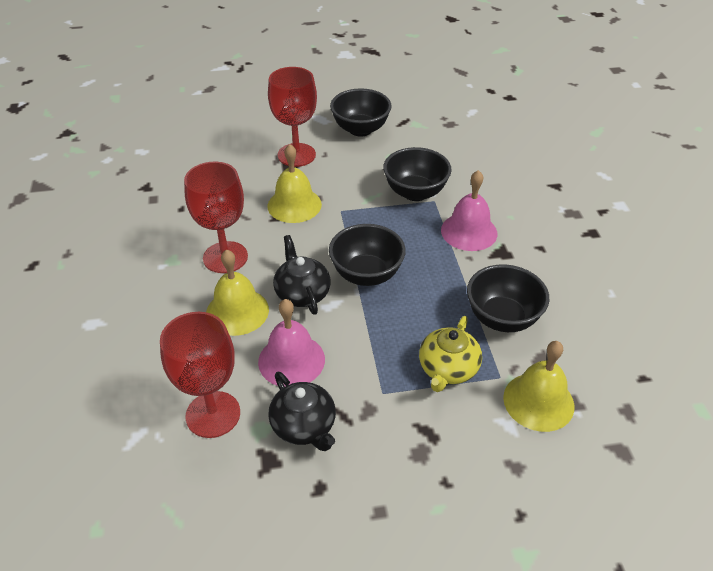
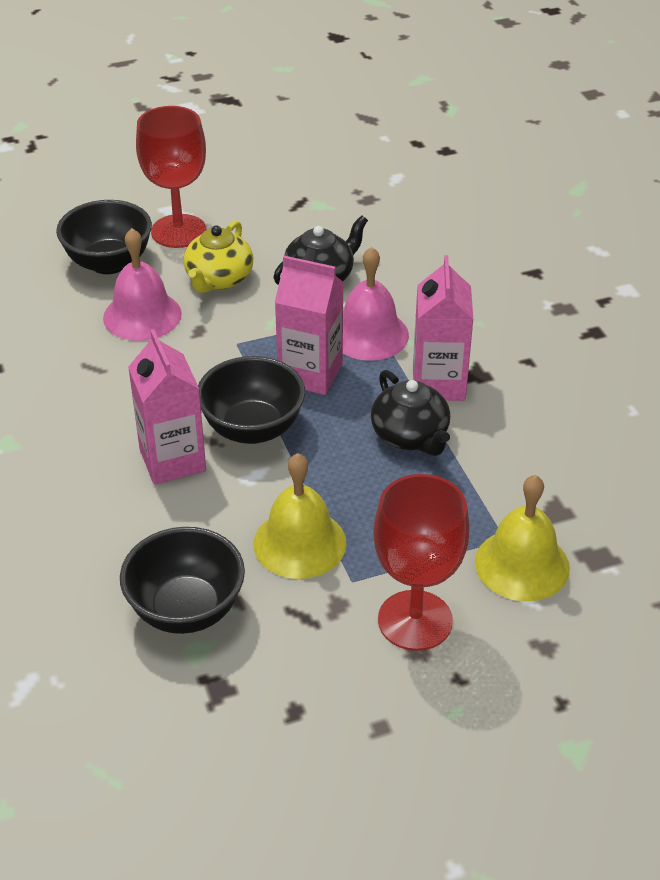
black bowl: [329,224,406,286] [330,88,392,137] [383,147,451,201] [467,264,549,332] = 4 -> [56,200,152,274] [120,527,245,634] [198,356,305,444] = 3
pink carton: none = 0 -> [128,329,206,485] [275,256,344,395] [413,255,473,401] = 3
red goblet: [160,312,240,438] [184,162,248,273] [268,67,317,167] = 3 -> [136,106,206,248] [373,474,470,651] = 2
yellow bell: [206,249,269,336] [267,144,322,223] [503,341,575,432] = 3 -> [253,453,347,579] [475,475,570,601] = 2

